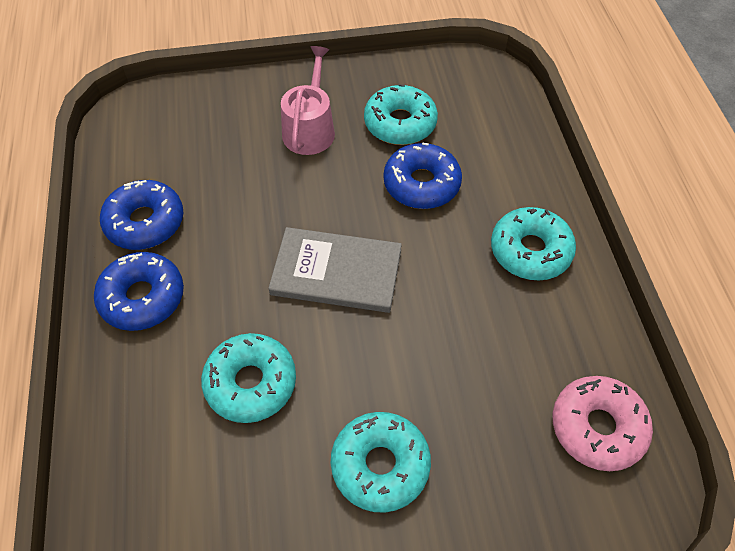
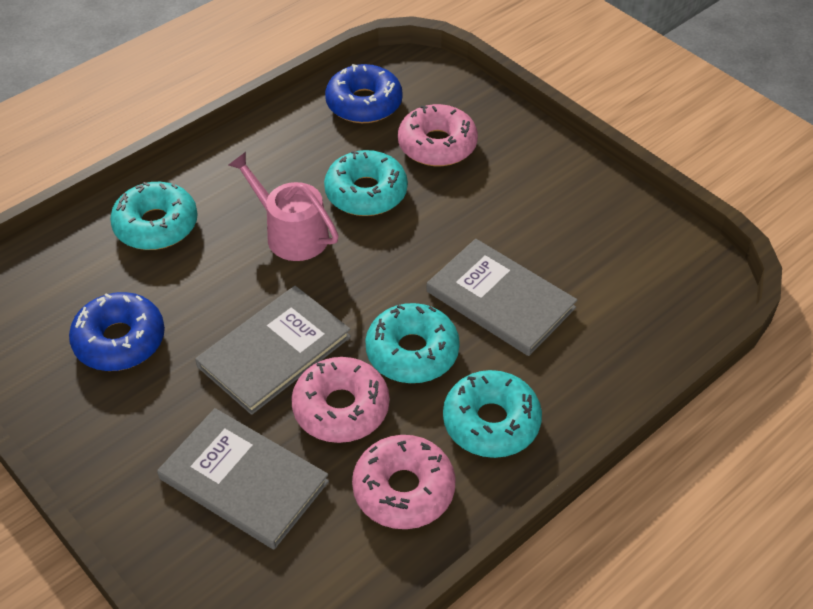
blue donut: [94,252,184,331] [100,180,184,250] [383,142,462,209] = 3 -> [69,292,165,371] [325,64,403,123] = 2
grey book: [268,227,402,313] = 1 -> [157,408,329,549] [195,286,351,415] [427,239,578,356] = 3
pink donut: [553,376,653,471] = 1 -> [291,357,389,443] [352,435,456,529] [398,104,478,166] = 3

